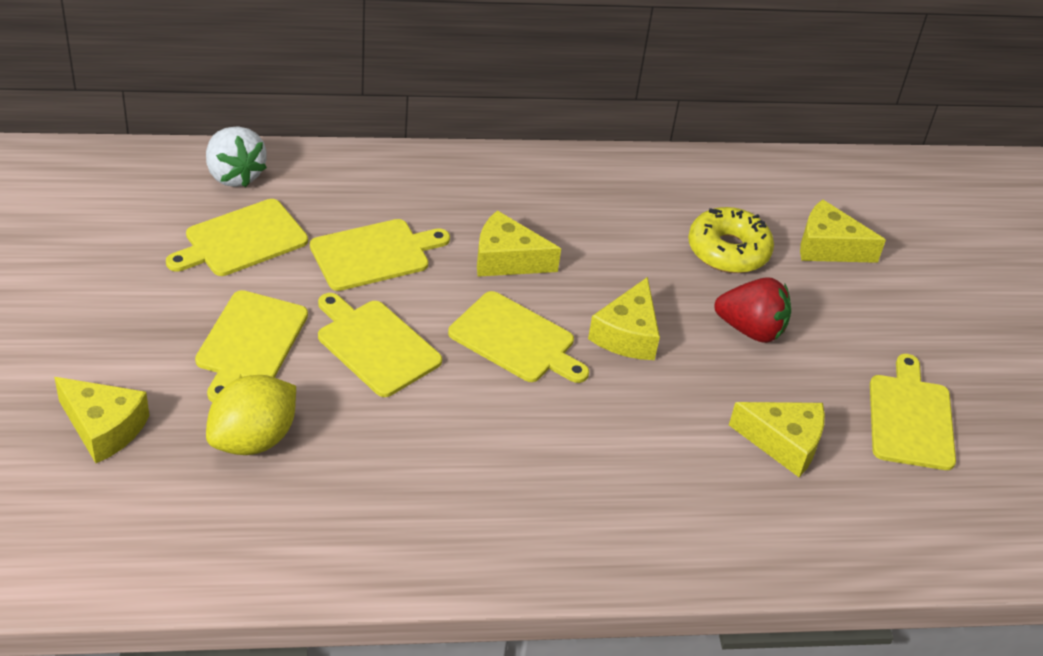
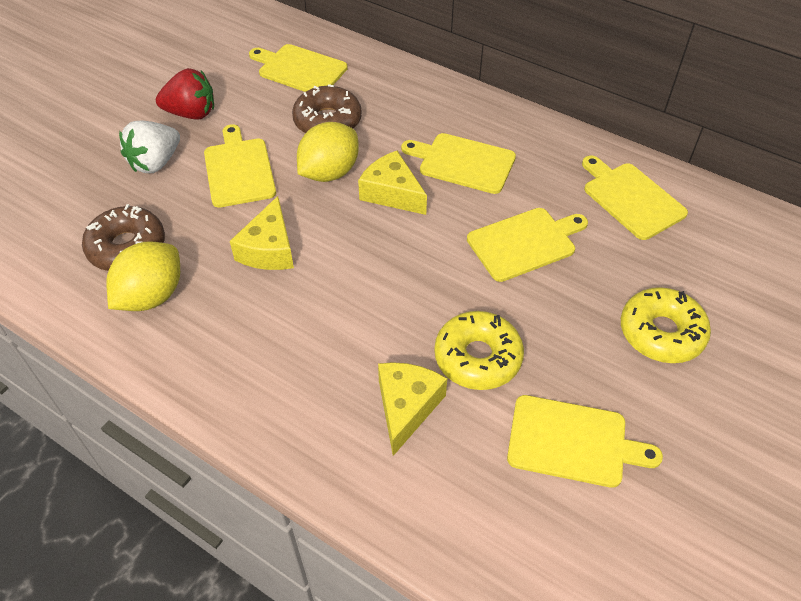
brown donut: none = 0 -> [82,204,165,271] [292,84,362,133] = 2
yellow cheese: [54,377,149,463] [477,210,561,277] [588,277,660,360] [729,402,825,477] [800,199,886,263] = 5 -> [230,196,294,270] [358,151,427,215] [378,362,447,456] = 3
yellow donut: [688,207,774,273] = 1 -> [434,311,524,390] [621,287,711,363] = 2
yellow lemon: [206,375,296,455] = 1 -> [106,241,180,311] [297,122,359,182] = 2

